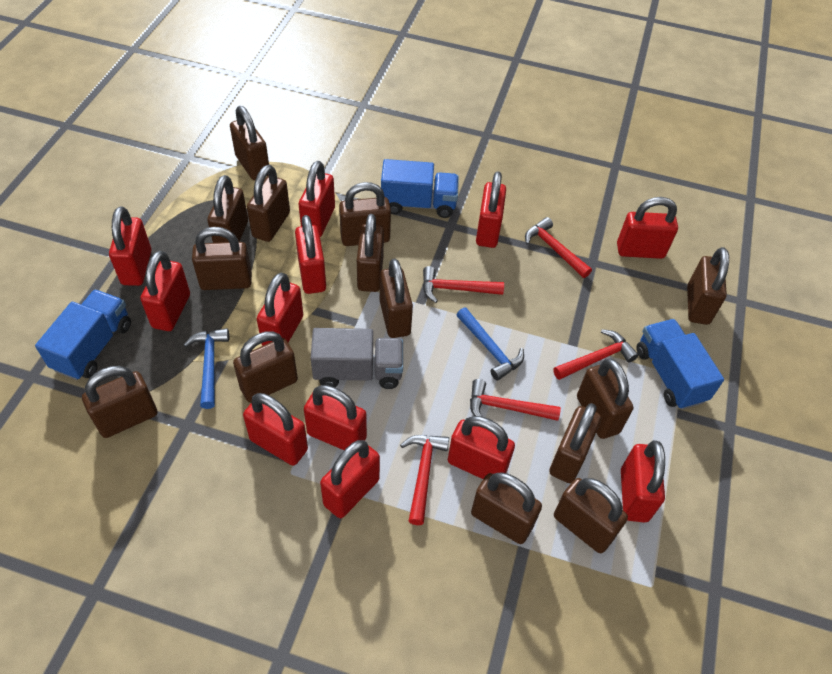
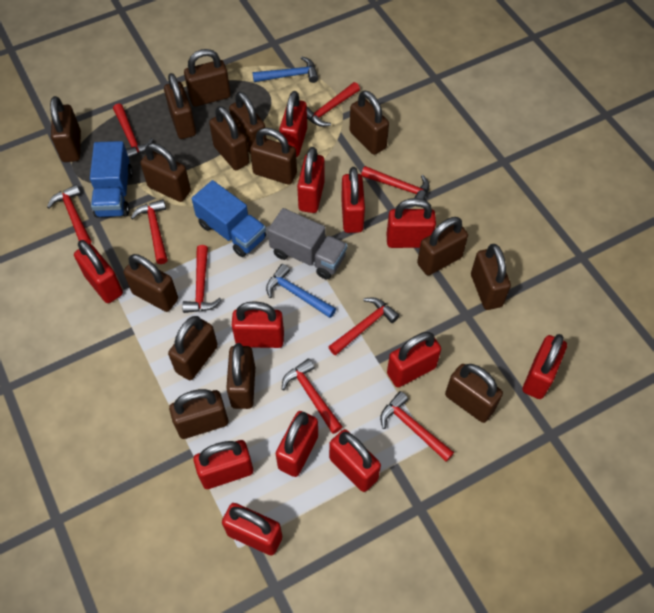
blue truck: [35,290,131,380] [381,159,459,218] [637,319,724,410] = 3 -> [90,141,133,217] [192,180,266,257] = 2
brown padlock: [82,366,158,438] [192,227,252,290] [208,175,248,243] [230,106,269,180] [233,331,298,403] [247,165,290,242] [339,182,391,246] [357,214,384,292] [380,259,413,338] [471,472,542,544] [549,403,601,483] [554,478,628,553] [577,359,633,439] [687,247,729,325] = 14 -> [50,96,81,162] [124,254,178,312] [140,143,191,202] [164,73,196,139] [168,316,218,380] [169,389,228,439] [184,49,231,107] [209,106,249,170] [226,343,255,409] [229,92,266,154] [250,128,297,185] [349,90,389,155] [417,217,468,275] [445,364,503,423] [471,244,511,310] = 15
red hammer: [400,435,449,525] [423,266,504,303] [470,379,561,421] [525,217,592,278] [553,329,639,380] = 5 -> [47,185,91,244] [113,103,154,158] [131,199,168,264] [182,245,222,313] [282,358,343,434] [307,82,360,127] [328,297,399,356] [361,166,429,207] [380,391,454,462] = 9

